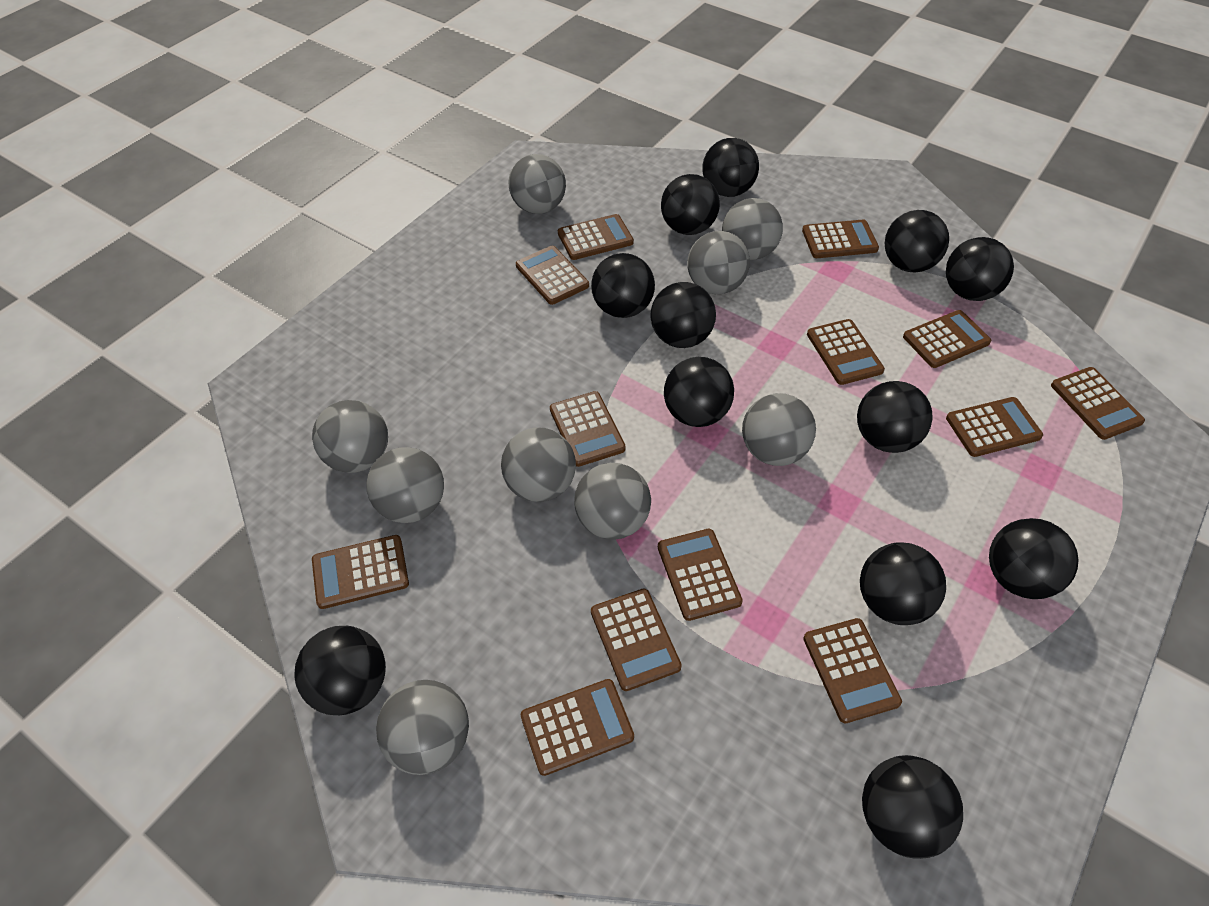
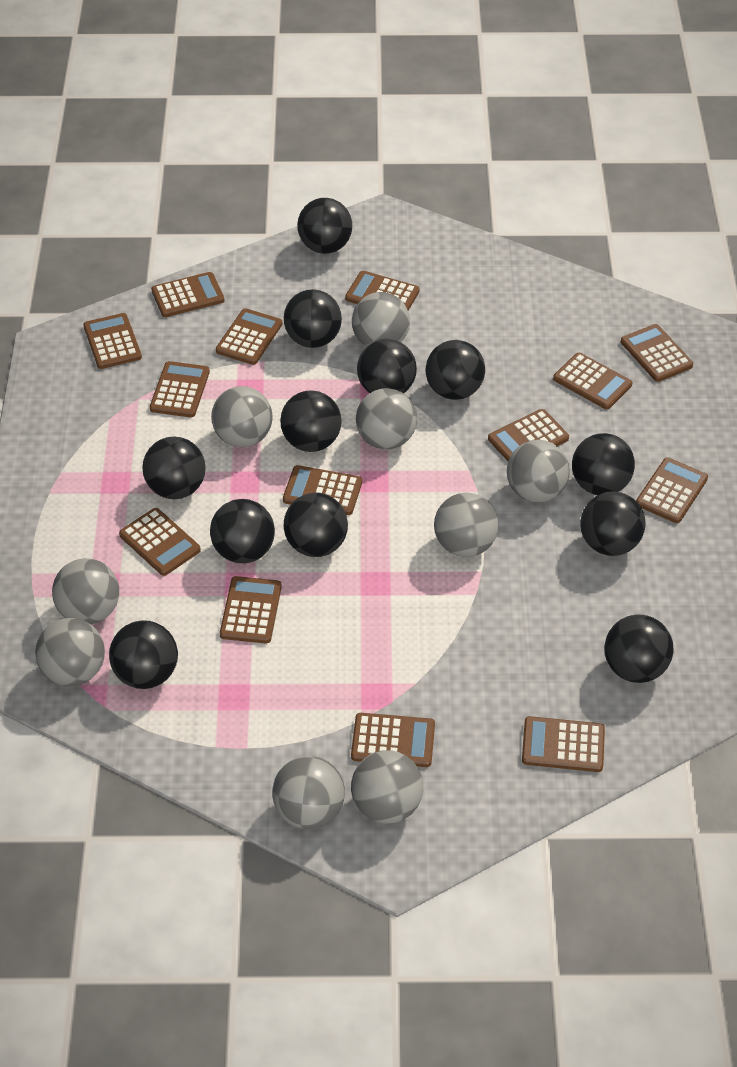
brown calculator: [312,535,409,609] [516,246,589,305] [521,679,634,776] [550,391,626,467] [558,214,634,260] [591,588,682,691] [658,529,743,621] [802,220,879,258] [803,618,902,723] [807,319,885,385] [903,310,992,368] [946,397,1043,457] [1051,367,1145,440] = 13 -> [83,313,142,369] [119,508,201,576] [150,361,210,417] [151,272,225,317] [216,308,282,365] [220,576,282,644] [283,465,362,515] [345,271,420,311] [351,713,435,767] [488,409,569,461] [522,716,605,772] [553,353,632,409] [621,324,693,382] [636,457,708,523] = 14

